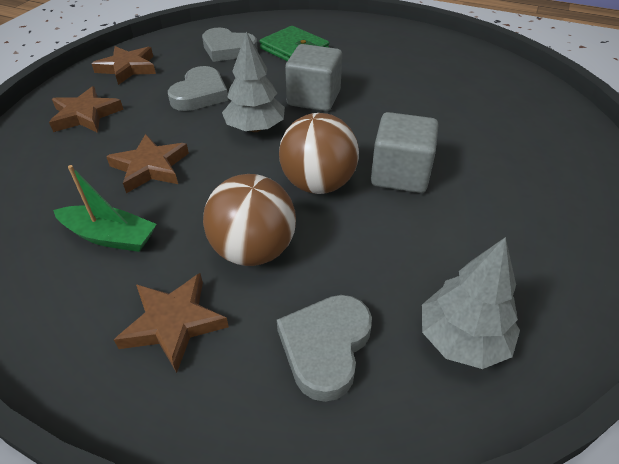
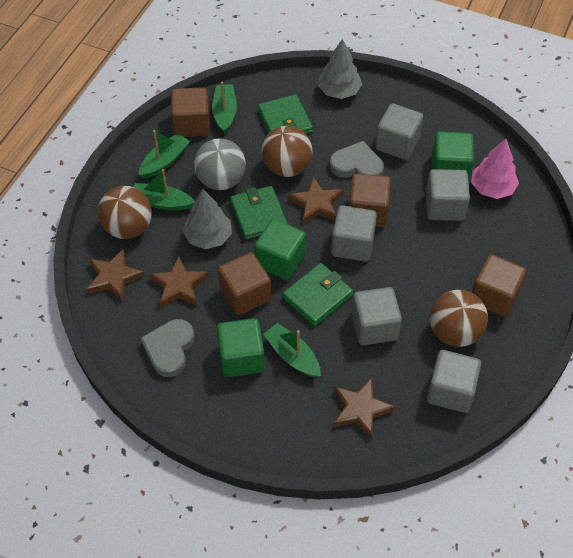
brown ball: [203,174,296,266] [279,113,359,194] = 2 -> [98,186,152,239] [261,126,312,177] [430,290,488,347] = 3
brown cube: none = 0 -> [171,87,210,137] [218,252,271,315] [349,174,391,227] [472,254,526,317] = 4
green boat: [53,165,157,252] = 1 -> [133,169,195,210] [139,130,190,178] [212,82,237,133] [263,323,321,377] = 4
green cube: none = 0 -> [217,318,265,377] [254,219,306,280] [432,131,474,180] = 3
green wallet: [259,26,329,61] = 1 -> [230,186,288,240] [258,94,313,134] [282,263,353,326] = 3
grey ball: none = 0 -> [194,138,246,190] = 1
grey cube: [285,44,342,111] [371,112,439,193] = 2 -> [331,205,377,262] [351,287,402,345] [375,103,423,160] [426,169,470,221] [427,350,481,413] = 5
grey heart: [168,66,229,111] [202,27,258,62] [277,295,372,402] = 3 -> [141,319,194,377] [330,141,384,178] = 2
pink tree: none = 0 -> [471,139,519,199] = 1

